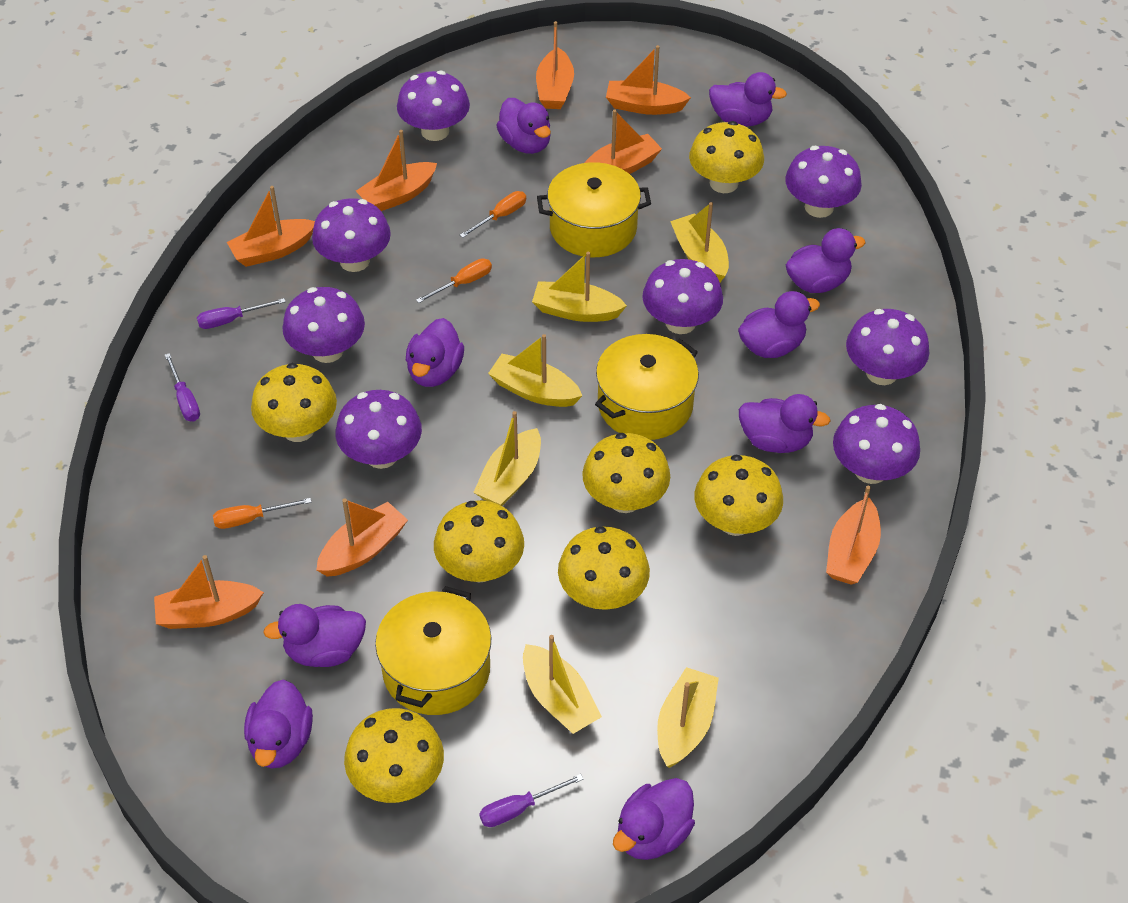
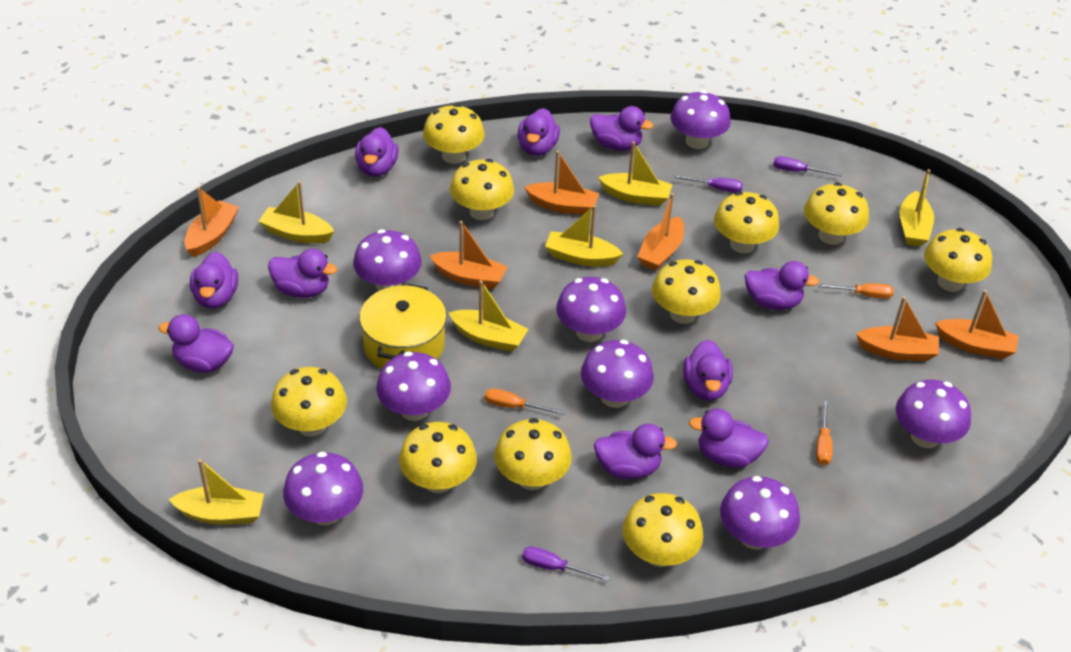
orange boat: [154,555,264,629] [227,186,315,267] [316,499,408,577] [356,130,437,211] [536,21,574,109] [584,110,662,174] [606,45,691,115] [826,485,881,585] = 8 -> [184,187,239,257] [429,221,508,289] [524,151,599,215] [637,193,684,271] [856,296,939,361] [935,290,1019,359] = 6
purple duck: [244,680,313,768] [263,604,366,667] [406,318,464,387] [496,98,551,154] [613,778,695,860] [709,72,787,126] [738,291,820,358] [739,394,831,453] [786,228,865,293] = 9 -> [159,314,234,373] [190,252,238,309] [268,249,337,298] [355,127,399,177] [517,108,560,156] [590,106,653,151] [594,424,677,479] [683,340,733,401] [689,409,769,468] [745,261,819,310] = 10
yellow mushroom: [251,363,337,442] [344,708,444,803] [434,500,524,582] [558,526,650,610] [582,433,670,513] [689,121,764,193] [695,454,783,536] = 7 -> [271,367,347,437] [399,422,477,493] [423,104,485,164] [450,159,514,220] [494,418,572,490] [623,493,703,567] [652,259,721,324] [714,192,779,253] [804,182,869,245] [924,228,992,292] = 10
yellow pot: [375,586,492,715] [537,162,651,257] [595,334,699,440] = 3 -> [359,284,447,369] = 1

